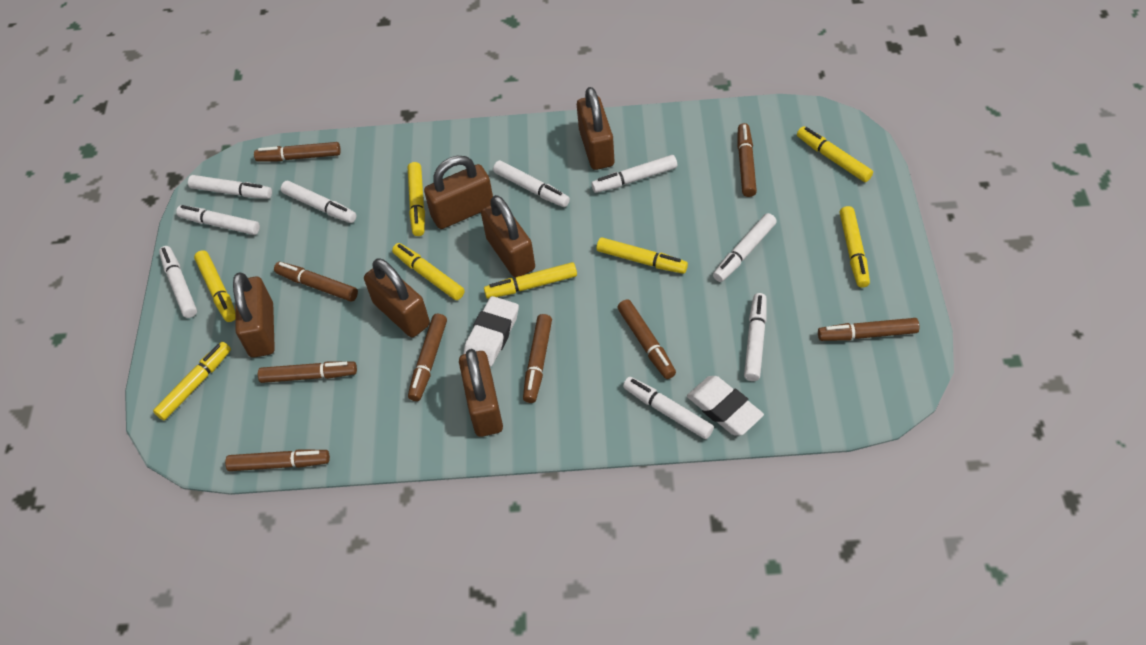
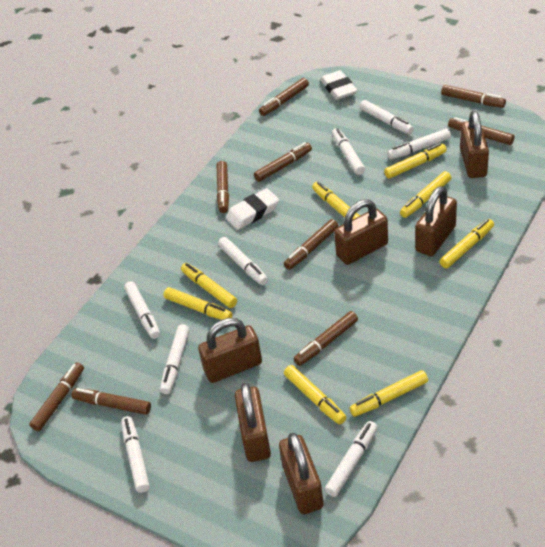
white marker: [159,246,197,318] [176,205,260,235] [188,175,272,199] [281,181,357,223] [493,160,570,207] [591,155,677,193] [623,377,714,439] [713,213,777,282] [744,293,767,381] = 9 -> [121,416,150,493] [124,281,160,339] [160,325,190,394] [218,237,268,285] [325,421,377,497] [332,128,365,175] [360,100,414,134] [387,129,451,159] = 8

